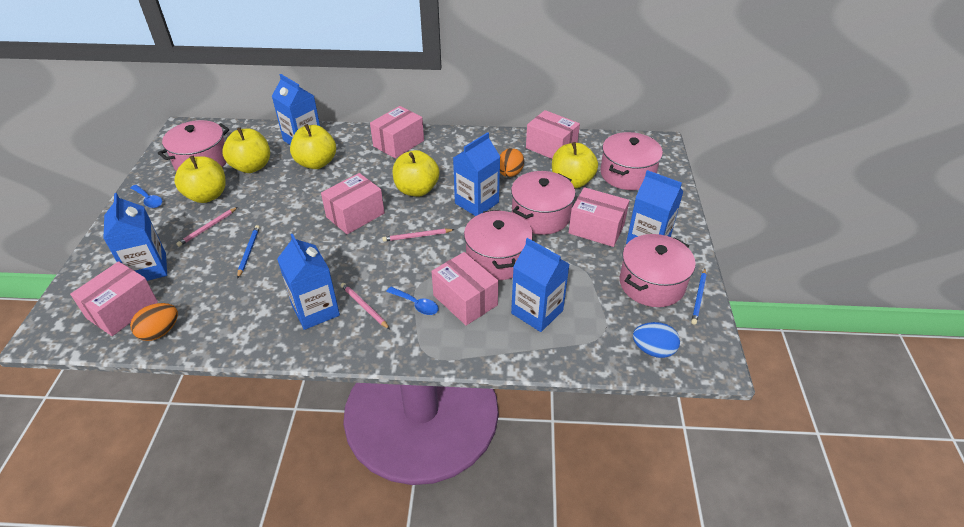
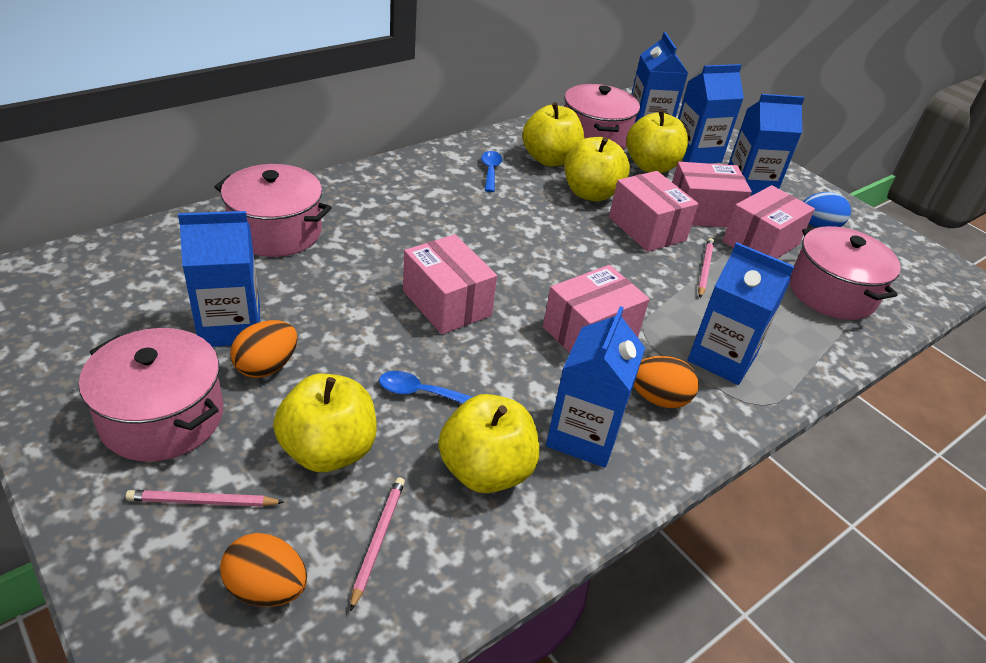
blue pencil: [237,225,260,279] [691,269,707,325] = 2 -> none = 0
orange egg: [130,303,178,341] [500,148,524,177] = 2 -> [220,533,307,607] [230,320,298,378] [634,356,699,408] = 3
pink box: [70,261,158,336] [321,173,384,234] [370,106,424,159] [431,252,499,326] [526,110,580,159] [569,187,629,247] = 6 -> [403,234,497,334] [543,265,650,353] [609,171,698,252] [672,162,752,227] [723,185,815,259] = 5
pink pot: [158,120,229,171] [464,210,533,280] [511,171,576,235] [600,132,663,190] [619,234,696,307] = 5 -> [79,328,223,462] [214,164,332,257] [564,84,640,149] [790,226,901,320] = 4

